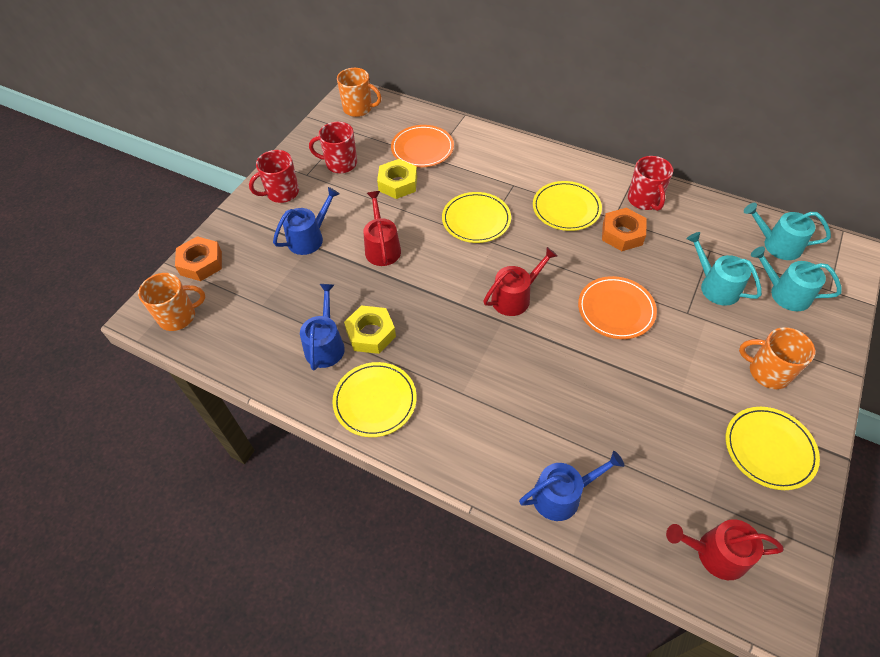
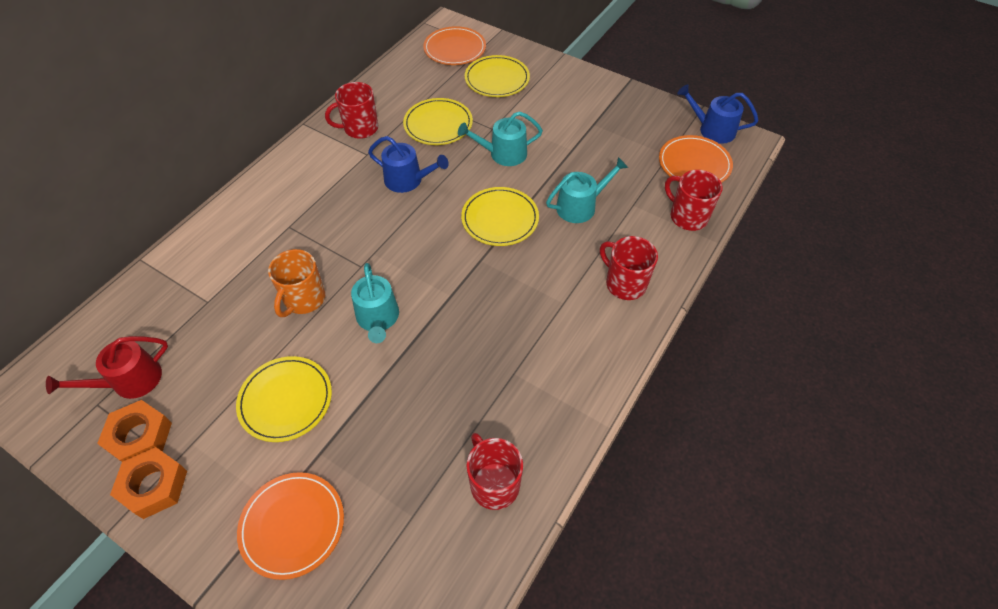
blue watering can: [273,187,339,255] [300,284,345,370] [519,451,624,521] = 3 -> [368,136,449,193] [677,84,758,144] = 2
orange mug: [138,273,205,331] [337,68,382,117] [739,327,815,389] = 3 -> [268,249,325,317] = 1
orange plate: [391,125,454,167] [578,276,657,339] = 2 -> [237,472,344,580] [423,26,486,65] [659,135,733,183] = 3
red mug: [249,150,299,203] [309,122,357,173] [628,156,673,211] = 3 -> [325,82,378,139] [466,433,523,510] [600,236,658,300] [665,170,723,231] = 4
red watering can: [364,191,401,266] [483,247,558,316] [666,519,784,580] = 3 -> [46,336,168,399] = 1
yellow nut: [344,305,396,354] [377,159,417,199] = 2 -> none = 0

